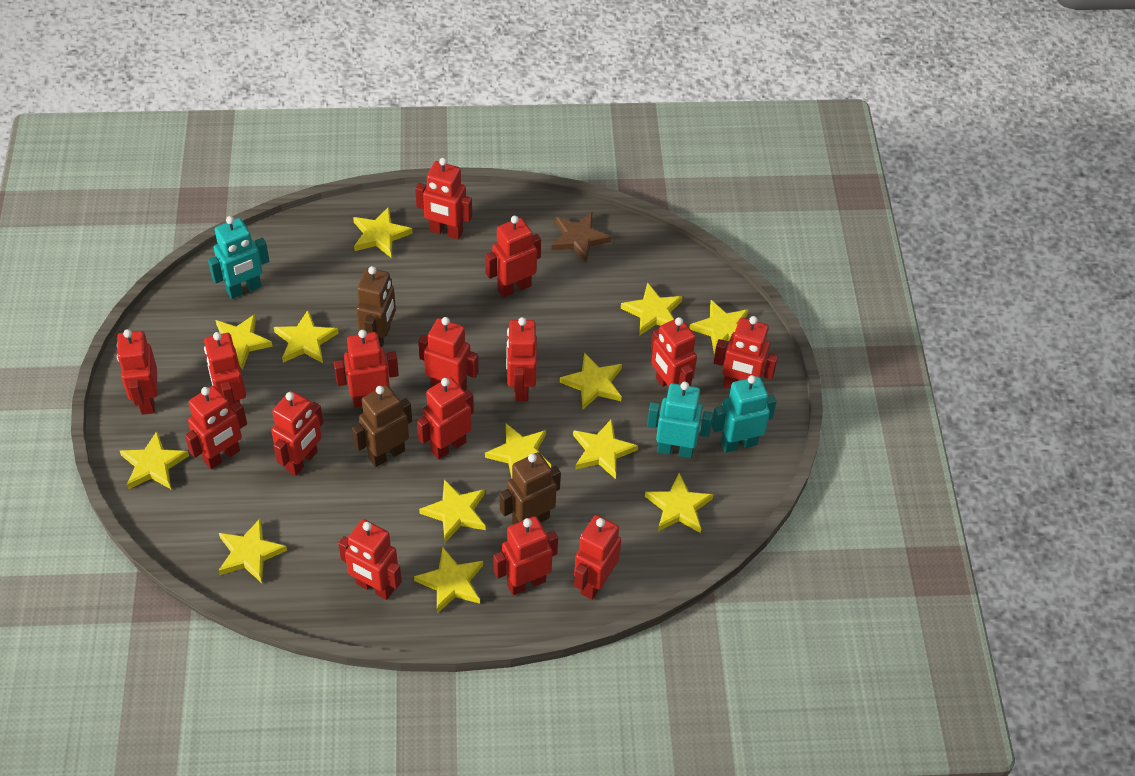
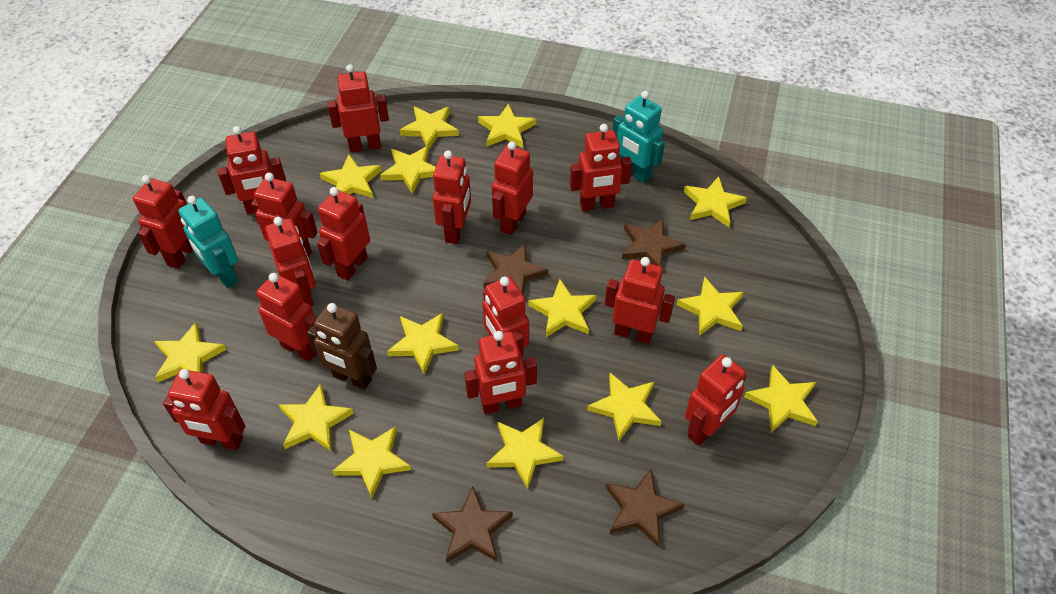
brown robot: [352,385,412,467] [356,266,396,347] [500,452,561,525] = 3 -> [307,303,377,390] = 1
brown star: [552,212,612,262] = 1 -> [432,486,513,563] [483,243,548,295] [606,469,684,548] [622,218,686,267] = 4
turquoise robot: [208,216,269,299] [647,382,713,458] [711,375,776,453] = 3 -> [178,196,239,288] [612,91,665,183] = 2
yellow star: [120,431,189,489] [215,314,273,370] [218,519,287,583] [274,310,339,363] [353,207,412,258] [414,548,483,613] [419,479,486,542] [485,424,551,478] [560,353,622,410] [573,419,638,479] [621,282,683,336] [645,473,714,533] [689,300,749,355] = 13 -> [154,322,226,382] [279,383,354,452] [320,155,382,198] [332,426,411,498] [380,146,436,194] [387,313,459,375] [400,107,459,149] [478,103,536,148] [486,418,564,489] [529,279,597,337] [587,373,662,441] [676,276,744,336] [684,176,747,228] [744,365,818,432] = 14

